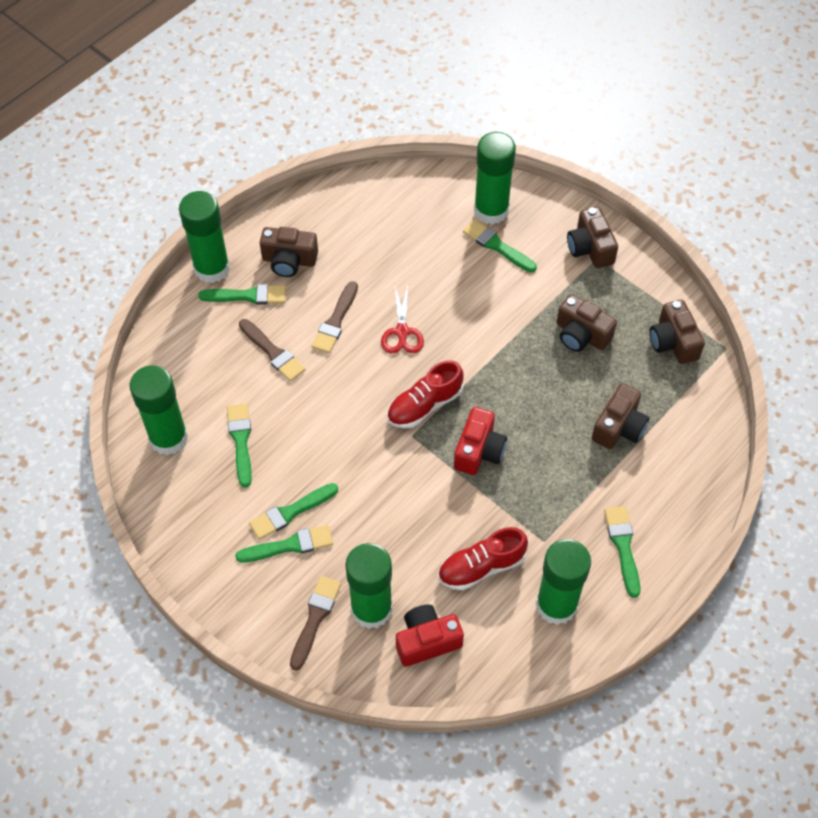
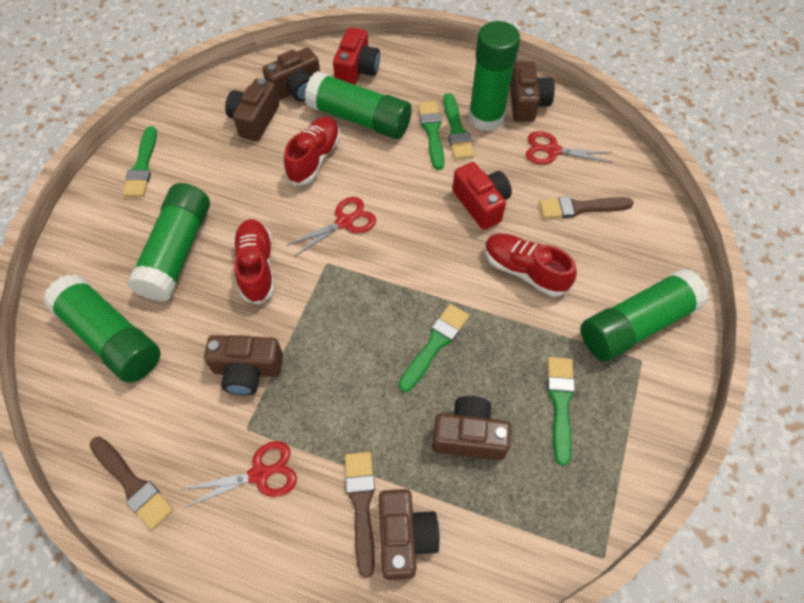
brown camera: [260,227,318,277] [557,294,617,352] [567,207,618,268] [592,383,649,449] [649,300,705,364] = 5 -> [204,335,283,395] [225,78,279,141] [262,48,320,102] [379,489,440,580] [432,396,511,460] [510,61,555,122] = 6
green brush: [198,284,286,304] [227,403,252,488] [235,525,333,563] [249,483,338,540] [463,219,537,272] [604,506,641,598] = 6 -> [122,126,157,197] [399,304,469,392] [418,101,445,170] [443,93,474,159] [547,357,575,466] = 5
red scissors: [381,285,424,354] = 1 -> [183,441,297,508] [286,197,376,257] [526,131,613,165] = 3
red shoe: [387,360,463,428] [438,527,528,590] = 2 -> [233,219,274,305] [284,117,340,185] [485,234,577,297] = 3

